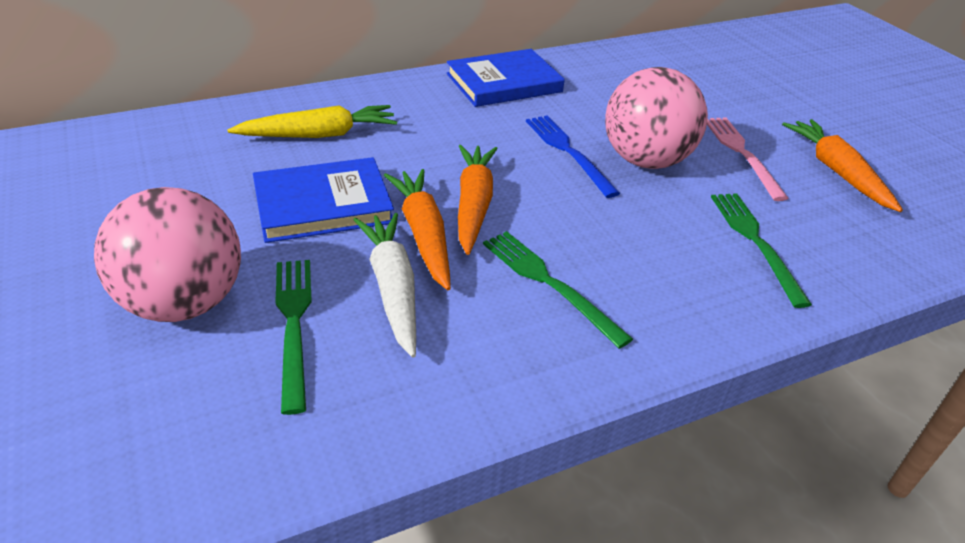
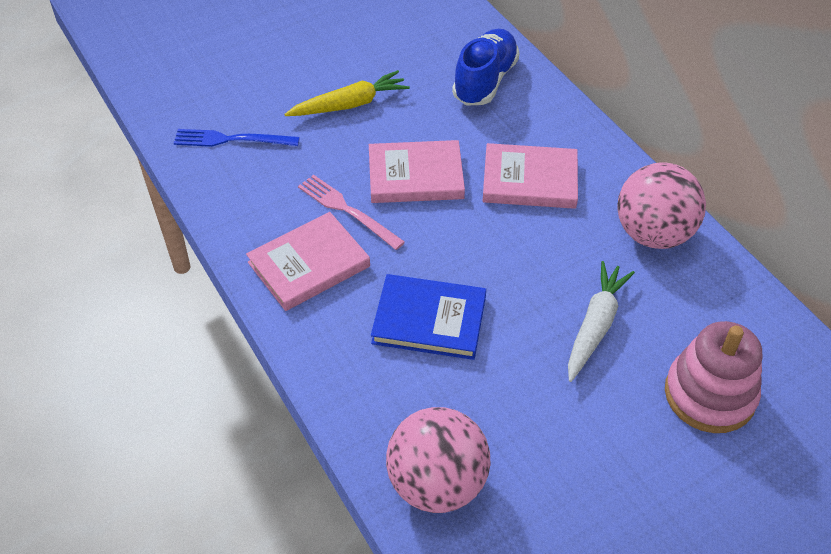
blue book: [253,157,394,243] [447,49,565,107] = 2 -> [371,274,486,360] = 1
blue shoe: none = 0 -> [452,29,520,106] = 1
green fork: [276,260,312,415] [483,231,633,349] [711,193,812,308] = 3 -> none = 0
orange carrot: [384,169,451,290] [458,145,498,255] [782,119,903,212] = 3 -> none = 0
pink book: none = 0 -> [246,212,370,311] [369,140,465,203] [483,143,578,209] = 3
pink stacking toy: none = 0 -> [665,321,762,433] = 1

